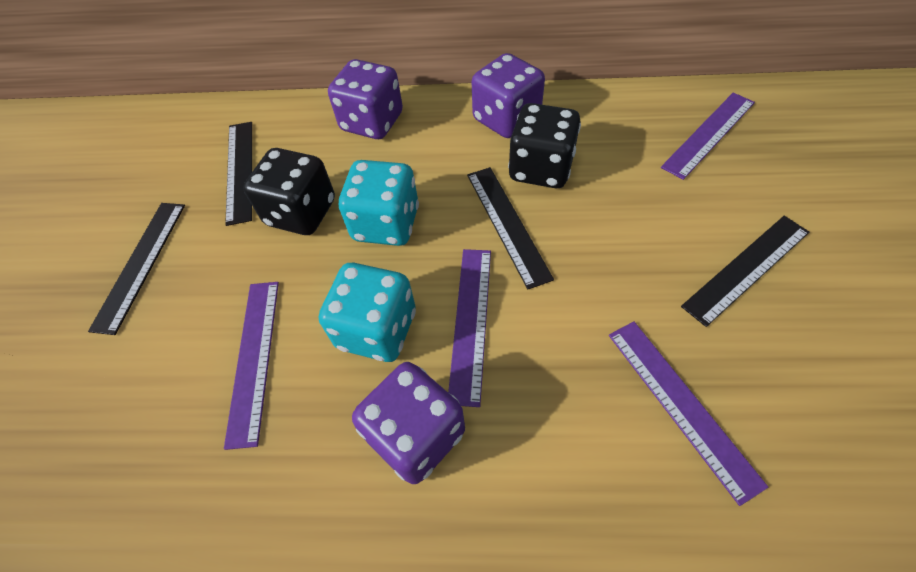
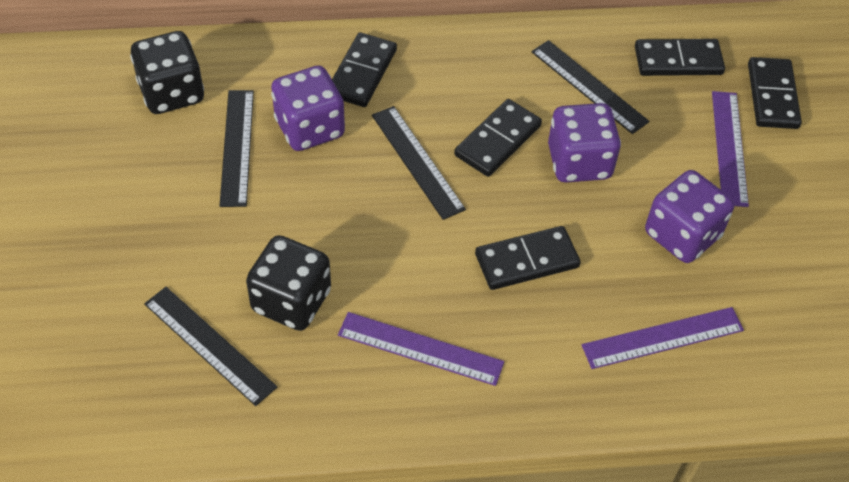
black domino: none = 0 -> [332,32,397,107] [454,99,542,177] [475,226,581,290] [635,39,725,76] [748,57,802,129] = 5
purple ruler: [224,282,279,450] [448,249,491,407] [609,321,768,506] [661,93,755,180] = 4 -> [338,312,504,386] [582,307,744,369] [712,91,749,207] = 3
turquoise dice: [319,263,416,362] [339,160,419,246] = 2 -> none = 0

